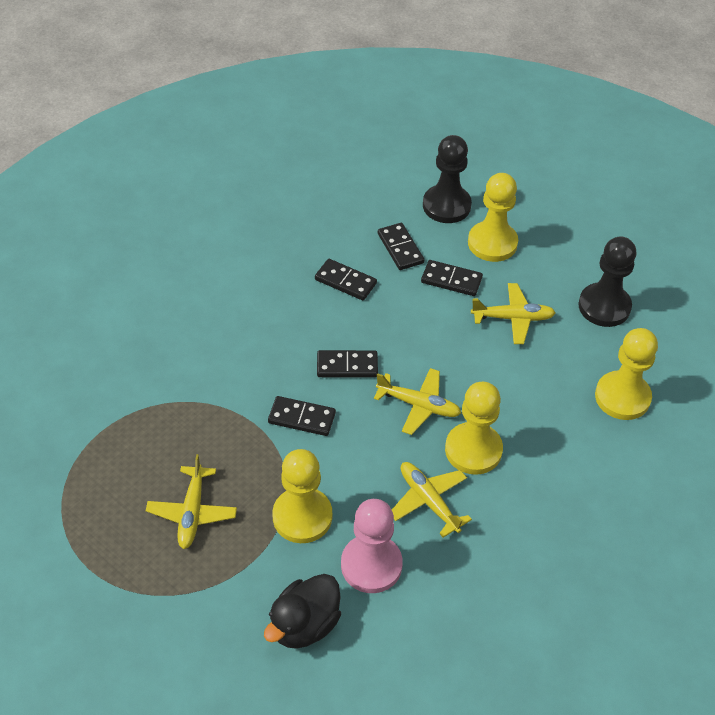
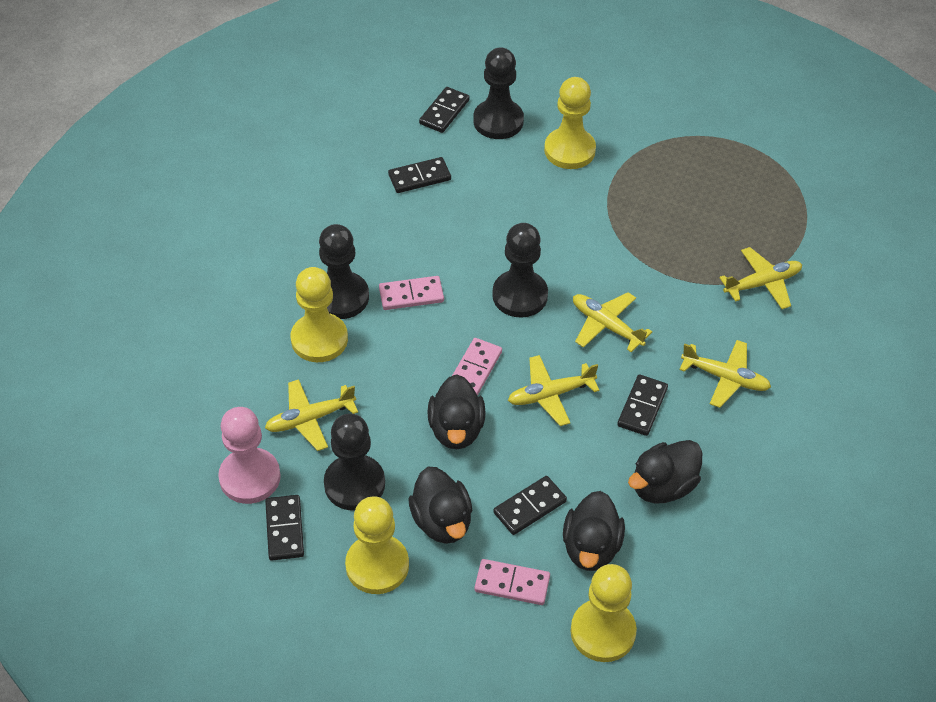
black duck: [264,574,341,649] = 1 -> [408,467,472,544] [427,374,486,449] [563,491,625,571] [628,440,702,503] = 4
black pawn: [423,135,472,223] [578,237,637,327] = 2 -> [319,224,369,319] [324,414,385,511] [473,48,524,139] [492,223,548,318] = 4
pink domino: none = 0 -> [379,276,444,310] [452,338,502,396] [474,559,550,605] = 3
yellow plane: [146,454,237,549] [374,368,461,435] [392,462,472,538] [471,283,556,344] = 4 -> [265,379,358,451] [508,355,600,426] [573,292,652,352] [679,340,771,408] [719,247,802,309] = 5

